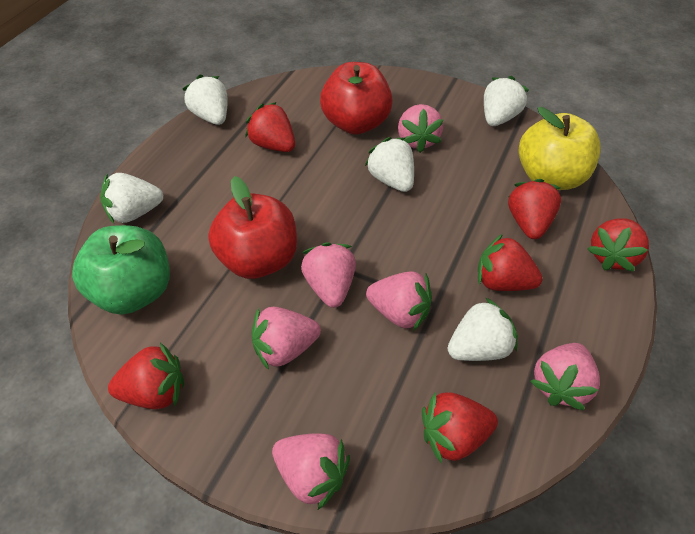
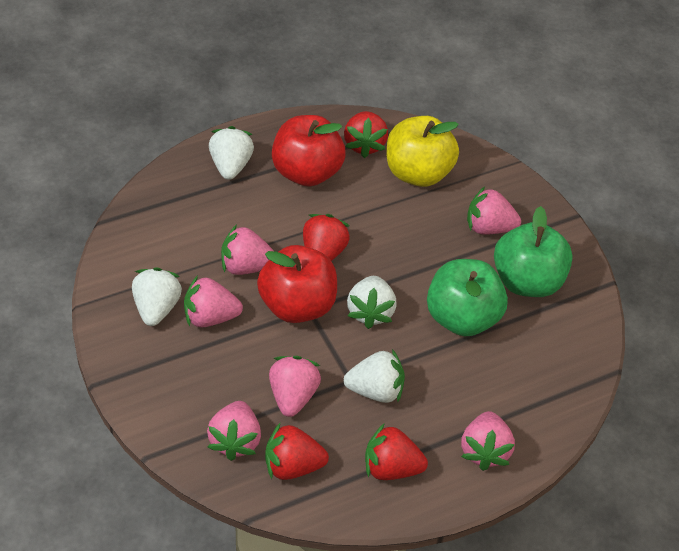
green apple: [72,225,170,314] = 1 -> [427,259,508,337] [494,206,573,297] = 2
red strawberry: [108,343,184,409] [245,102,295,152] [422,393,498,464] [478,234,543,291] [508,179,561,239] [588,218,649,272] = 6 -> [265,423,329,480] [303,214,350,261] [344,111,388,158] [365,423,428,480] = 4
white strawberry: [100,173,163,224] [183,75,228,125] [365,137,414,192] [448,298,518,361] [484,76,529,126] = 5 -> [132,267,182,326] [209,126,254,180] [344,349,405,403] [347,276,396,329] = 4

